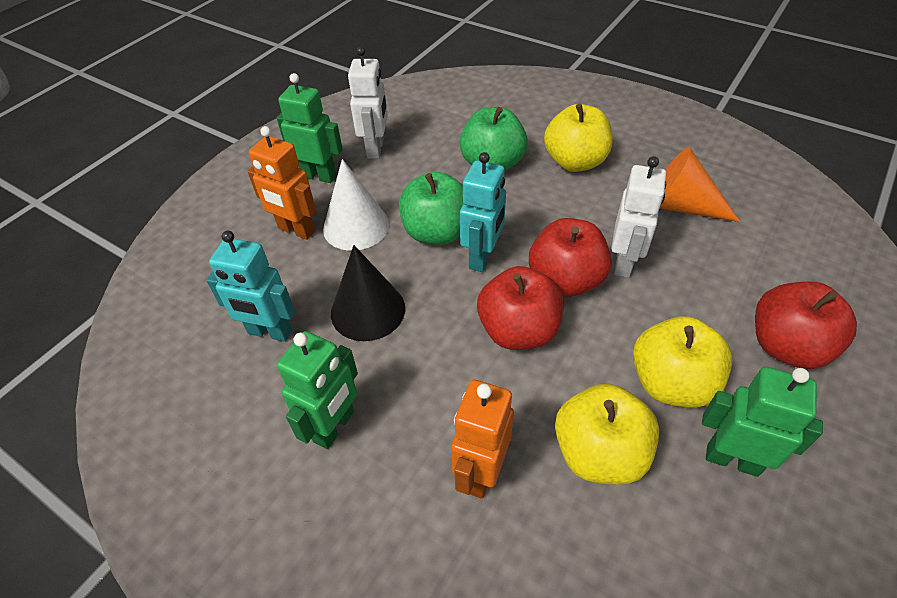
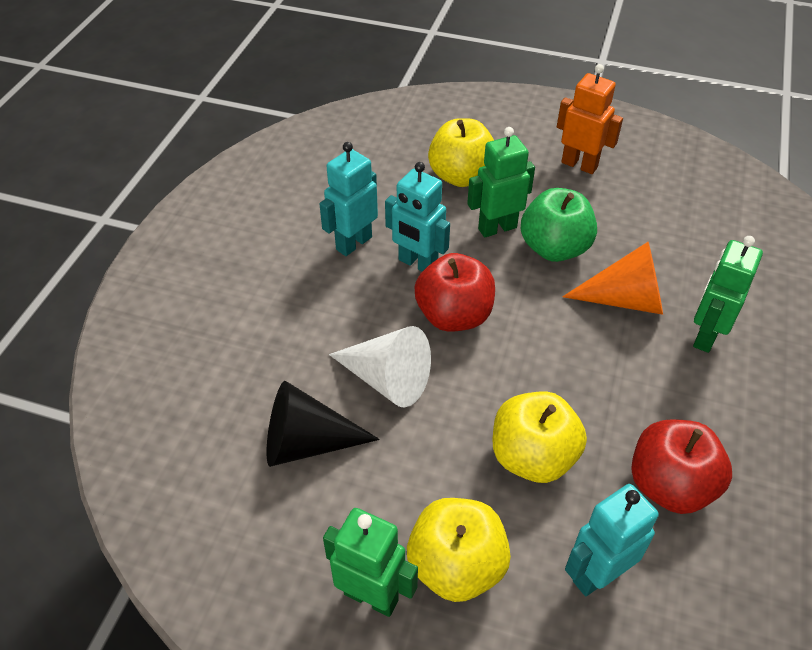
green apple: [399,172,464,245] [460,107,528,171] = 2 -> [521,188,597,262] = 1
orange robot: [248,126,316,240] [451,380,514,499] = 2 -> [557,64,623,174] = 1
red apple: [477,266,564,350] [529,218,612,297] [755,281,857,369] = 3 -> [414,253,495,332] [632,419,732,514] = 2
turquoise robot: [206,231,295,342] [460,152,506,272] = 2 -> [319,142,378,256] [385,162,450,272] [565,484,659,596] = 3
white robot: [348,46,388,159] [611,156,666,278] = 2 -> none = 0

